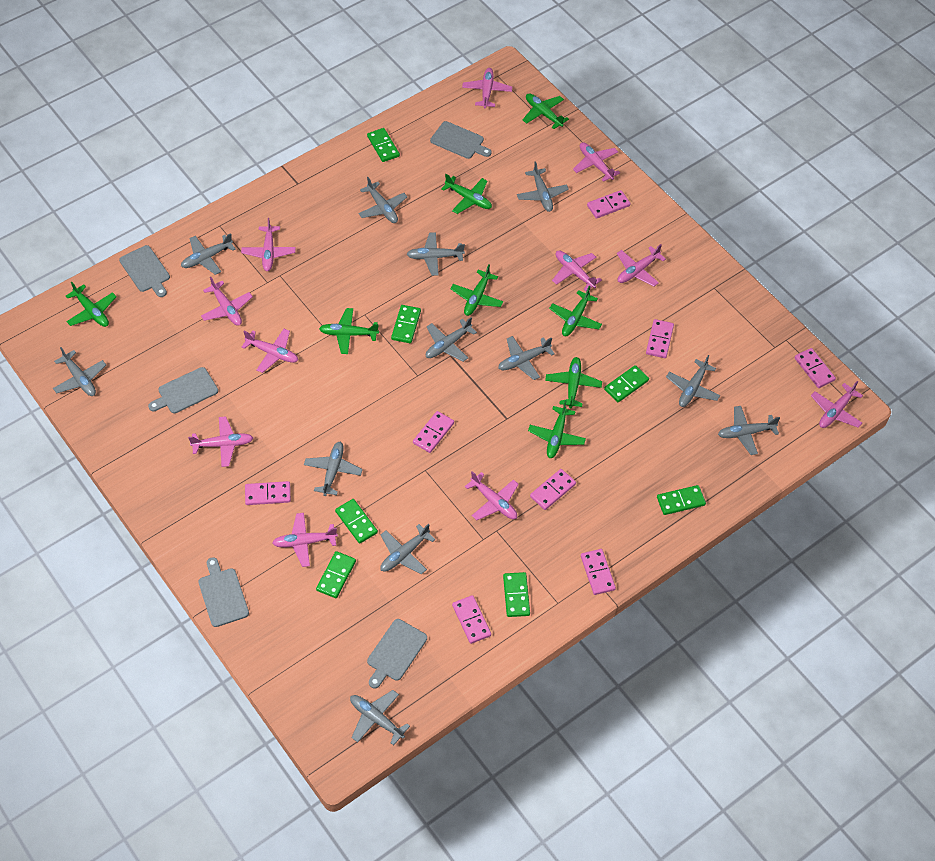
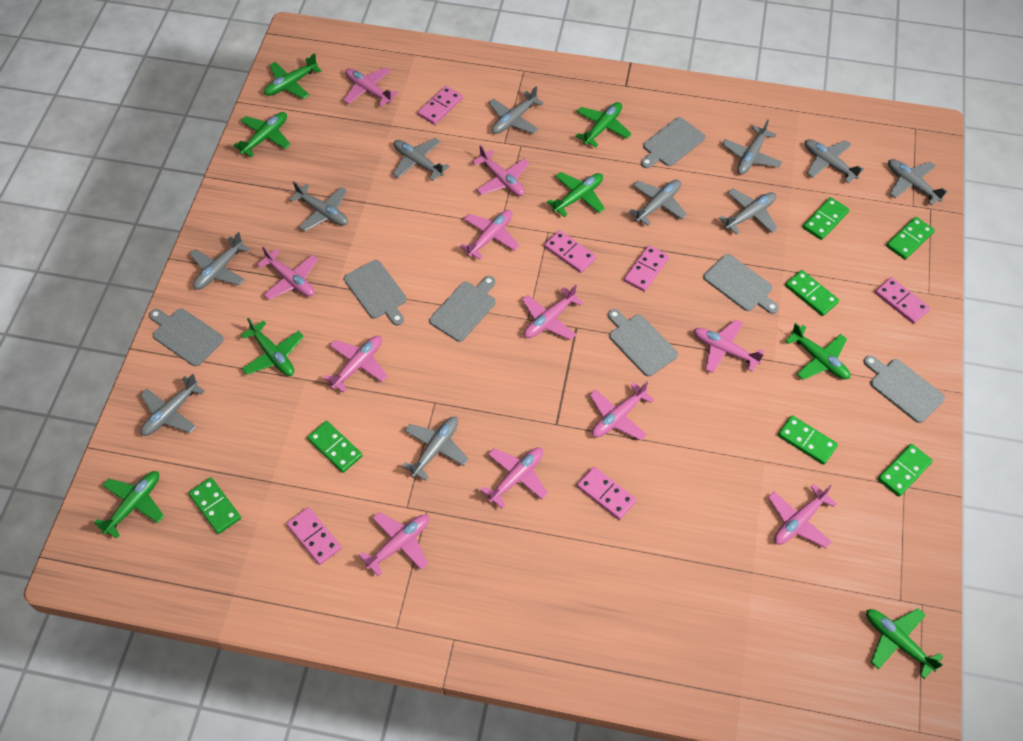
grey cutting board: [119,245,170,297] [148,367,218,413] [198,557,249,627] [367,619,427,689] [430,121,491,159] = 5 -> [149,308,224,366] [344,260,407,325] [429,276,496,342] [608,309,678,376] [641,117,705,168] [703,254,779,314] [864,355,945,423] = 7
grey plane: [53,347,106,396] [181,233,236,275] [304,442,363,496] [350,690,410,746] [358,177,407,223] [380,524,435,574] [407,232,465,276] [426,317,477,362] [498,336,555,380] [517,161,569,212] [666,355,720,407] [718,406,780,455] = 12 -> [140,374,205,436] [190,232,250,290] [289,182,348,231] [393,138,450,181] [402,417,469,481] [489,86,544,134] [628,179,687,226] [719,189,778,235] [722,119,782,174] [805,139,864,183] [888,159,948,206] = 11
pink domino: [245,481,291,505] [413,411,454,453] [452,595,491,644] [530,469,576,510] [581,549,616,595] [587,190,631,219] [646,319,674,358] [794,348,836,388] = 8 -> [286,507,342,565] [418,86,463,125] [544,230,596,273] [577,467,636,520] [624,245,669,292] [875,277,930,324] = 6

